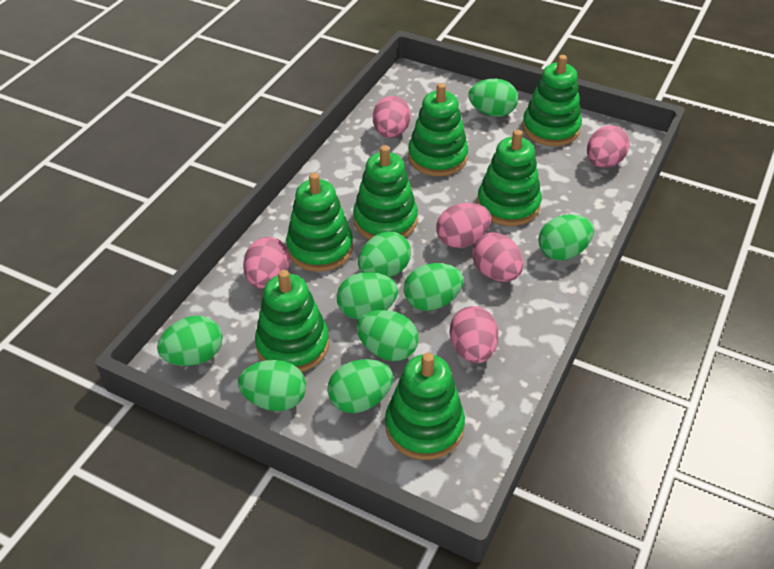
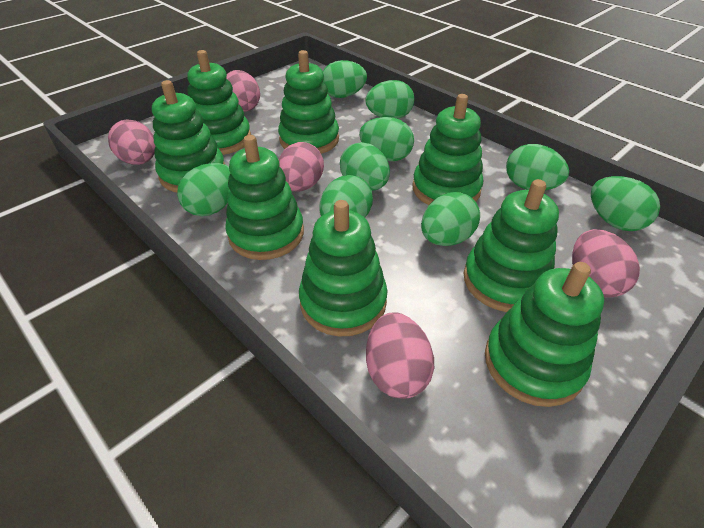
green stacking toy: [255,270,329,372] [286,173,353,272] [353,145,418,240] [385,353,465,460] [408,83,468,176] [477,130,542,226] [522,55,582,146] = 7 -> [152,80,225,192] [187,50,251,155] [225,135,304,260] [278,50,339,154] [299,200,387,336] [412,94,483,205] [464,179,559,312] [485,262,604,407] = 8
pink egg: [243,237,290,288] [373,96,411,138] [436,203,491,248] [450,306,498,363] [472,232,523,282] [587,125,630,168] = 6 -> [108,119,155,165] [226,70,260,112] [279,142,324,192] [366,312,434,399] [572,229,640,298] = 5

